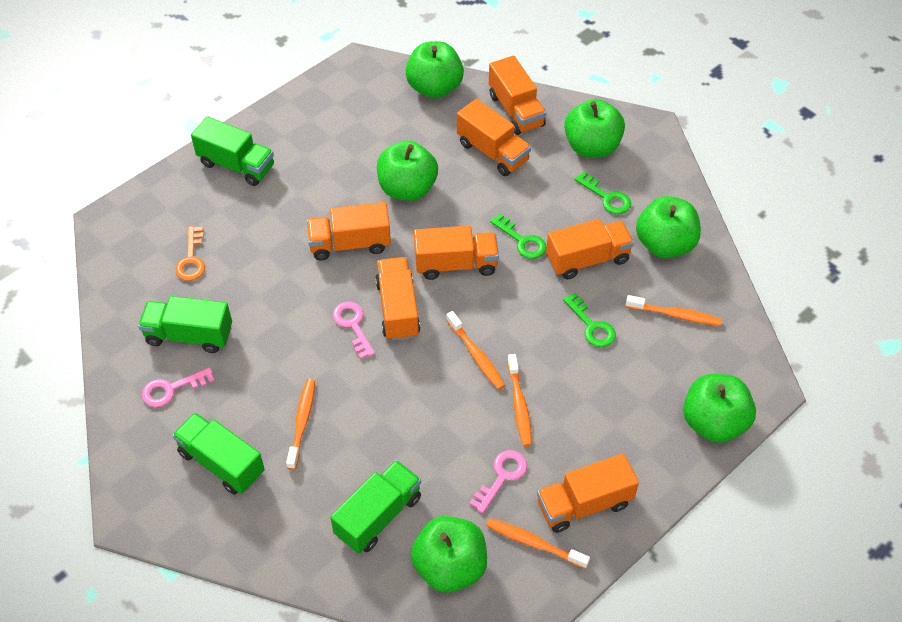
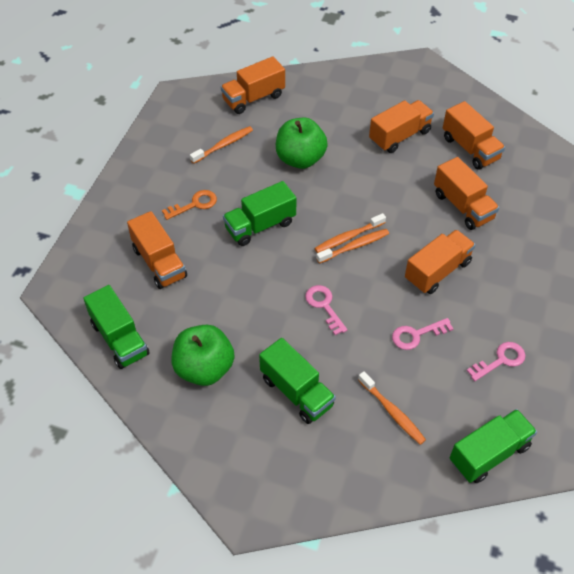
green apple: [377,141,438,201] [406,41,464,98] [411,516,487,593] [564,99,625,158] [636,196,701,258] [683,374,756,443] = 6 -> [172,325,234,386] [276,117,328,169] = 2
green key: [490,213,546,259] [563,292,616,347] [574,172,631,214] = 3 -> none = 0
orange toothbrush: [286,379,315,470] [446,311,505,390] [486,518,590,569] [507,354,532,446] [626,295,722,326] = 5 -> [190,126,253,164] [314,213,386,253] [316,229,389,264] [358,371,426,445] = 4
orange truck: [306,202,391,260] [375,257,420,341] [414,226,499,280] [457,99,531,176] [489,56,546,135] [537,454,639,533] [546,219,634,279] = 7 -> [127,211,187,289] [221,56,285,114] [369,100,434,153] [405,230,476,294] [434,157,499,230] [443,101,505,170] = 6

